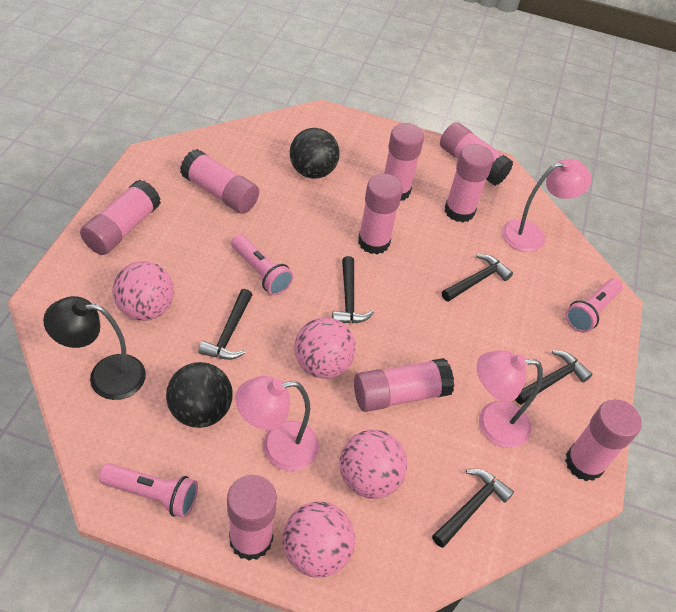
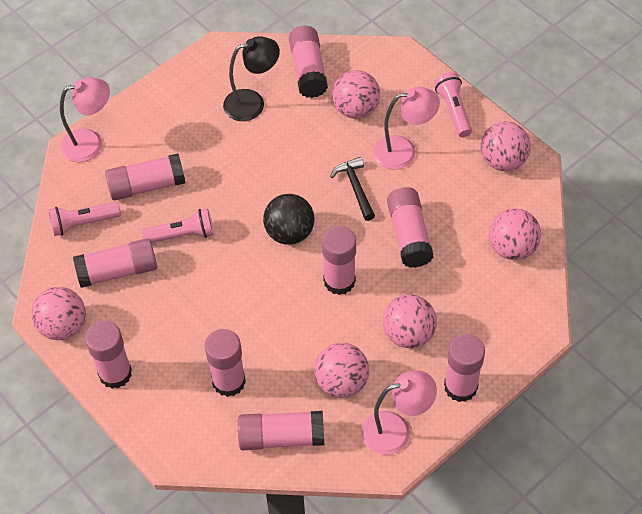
black ball: [166,362,233,428] [290,128,340,179] = 2 -> [263,194,314,245] = 1
black hammer: [198,289,252,360] [332,256,374,323] [432,469,514,548] [442,254,513,302] [515,350,592,405] = 5 -> [330,157,375,221] = 1
pink ball: [113,261,174,321] [282,502,355,578] [294,317,356,379] [340,430,407,499] = 4 -> [31,287,86,340] [314,343,369,398] [332,70,380,119] [383,295,437,348] [481,121,531,171] [489,208,541,260] = 6

